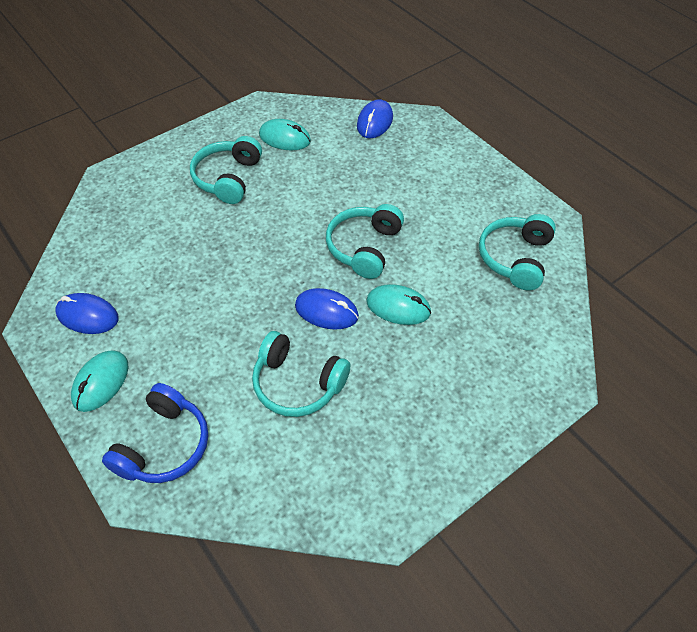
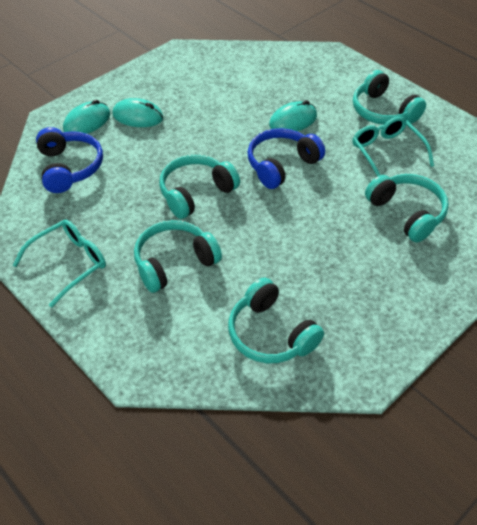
blue headphones: [102,383,208,483] = 1 -> [36,127,103,193] [248,128,325,189] = 2
blue mouse: [55,293,119,334] [295,288,359,330] [357,99,393,138] = 3 -> none = 0
turquoise glasses: none = 0 -> [13,219,106,307] [352,116,434,177] = 2
turquoise headphones: [190,136,262,204] [252,331,350,417] [326,204,404,279] [479,214,556,290] = 4 -> [134,220,222,293] [159,155,240,219] [228,278,324,363] [353,70,426,125] [365,174,449,242] = 5

